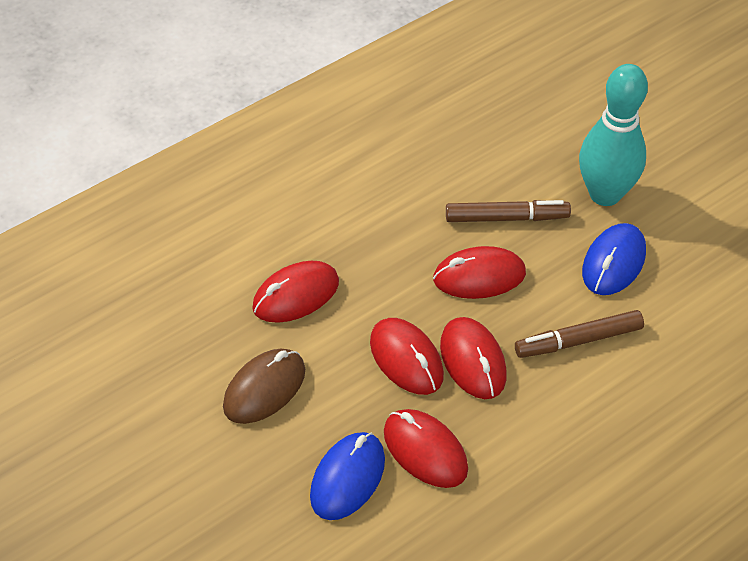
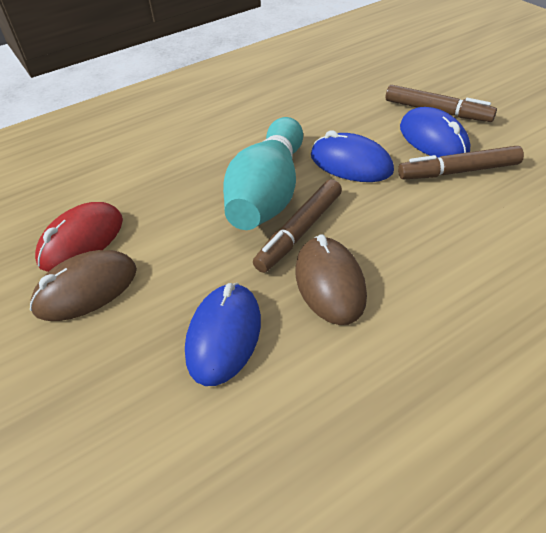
blue mouse: [310,432,385,520] [582,223,646,295] = 2 -> [185,283,261,386] [311,130,394,182] [400,107,471,158] = 3
brown marker: [446,200,571,222] [515,310,644,358] = 2 -> [253,179,342,273] [386,85,497,122] [398,146,524,179] = 3
brown mouse: [223,349,305,424] = 1 -> [30,250,137,321] [295,234,367,325] = 2
red mouse: [252,261,339,323] [370,318,444,395] [384,409,468,488] [433,246,526,299] [440,317,507,399] = 5 -> [35,202,123,272] = 1

